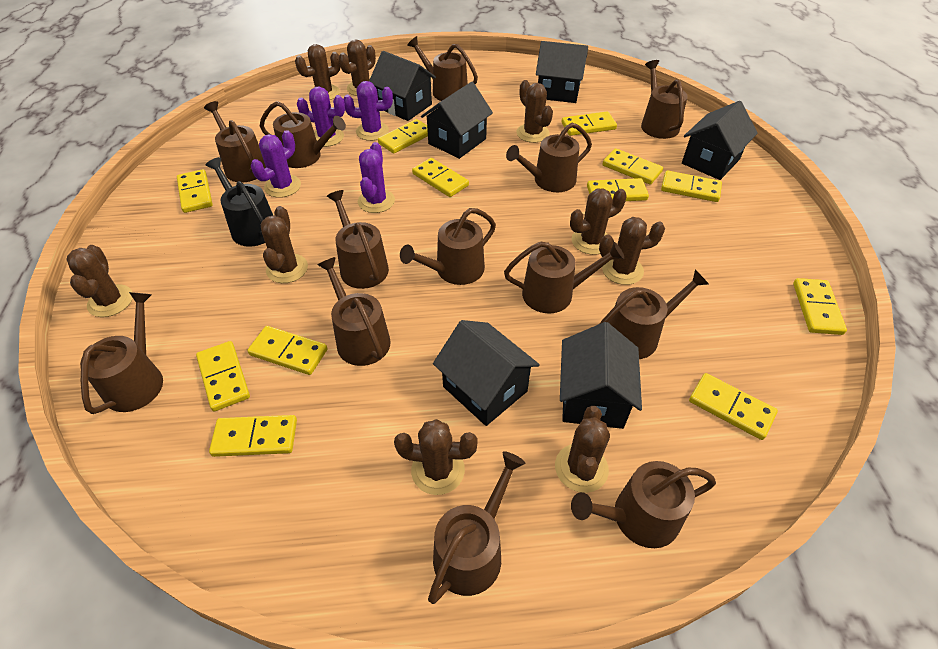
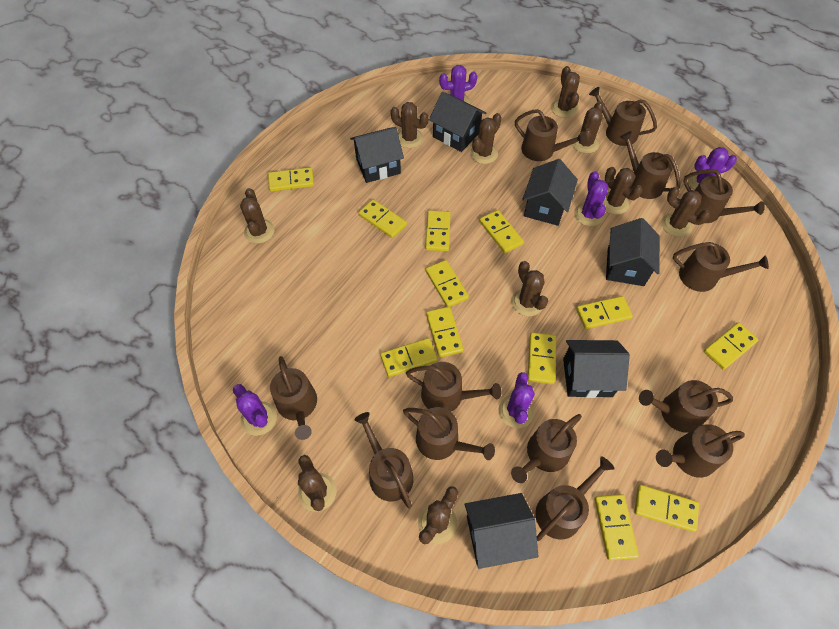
black watering can: [206,157,273,247] = 1 -> none = 0
brown cactus: [66,245,133,317] [260,206,308,283] [295,44,341,100] [339,40,376,96] [394,419,478,495] [516,80,553,143] [555,406,610,493] [570,188,627,255] [599,217,665,285] = 9 -> [240,188,275,244] [298,455,337,512] [390,102,429,148] [418,486,458,544] [470,113,502,164] [511,261,548,316] [551,66,580,118] [572,102,603,154] [603,167,643,215] [661,187,710,237] = 10
purple cactus: [251,130,301,198] [297,87,345,147] [344,81,393,141] [358,142,395,213] = 4 -> [233,384,277,436] [439,65,477,104] [499,372,535,428] [574,171,608,226] [689,147,737,190] = 5

